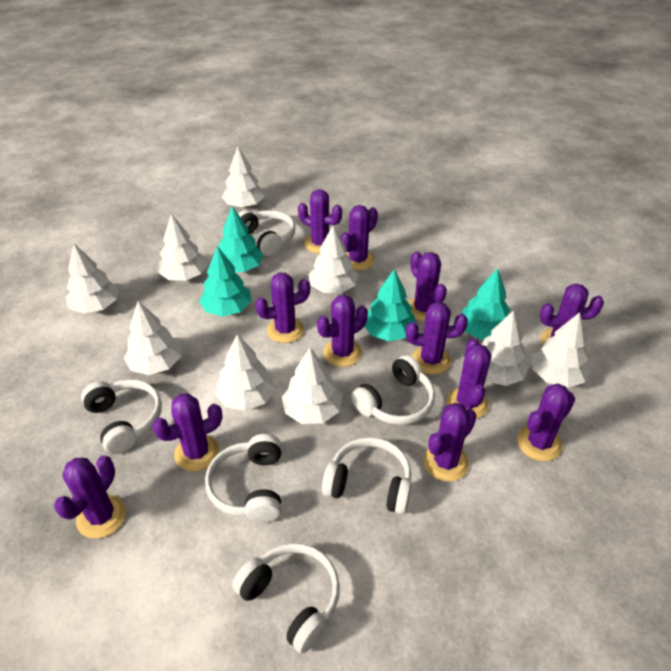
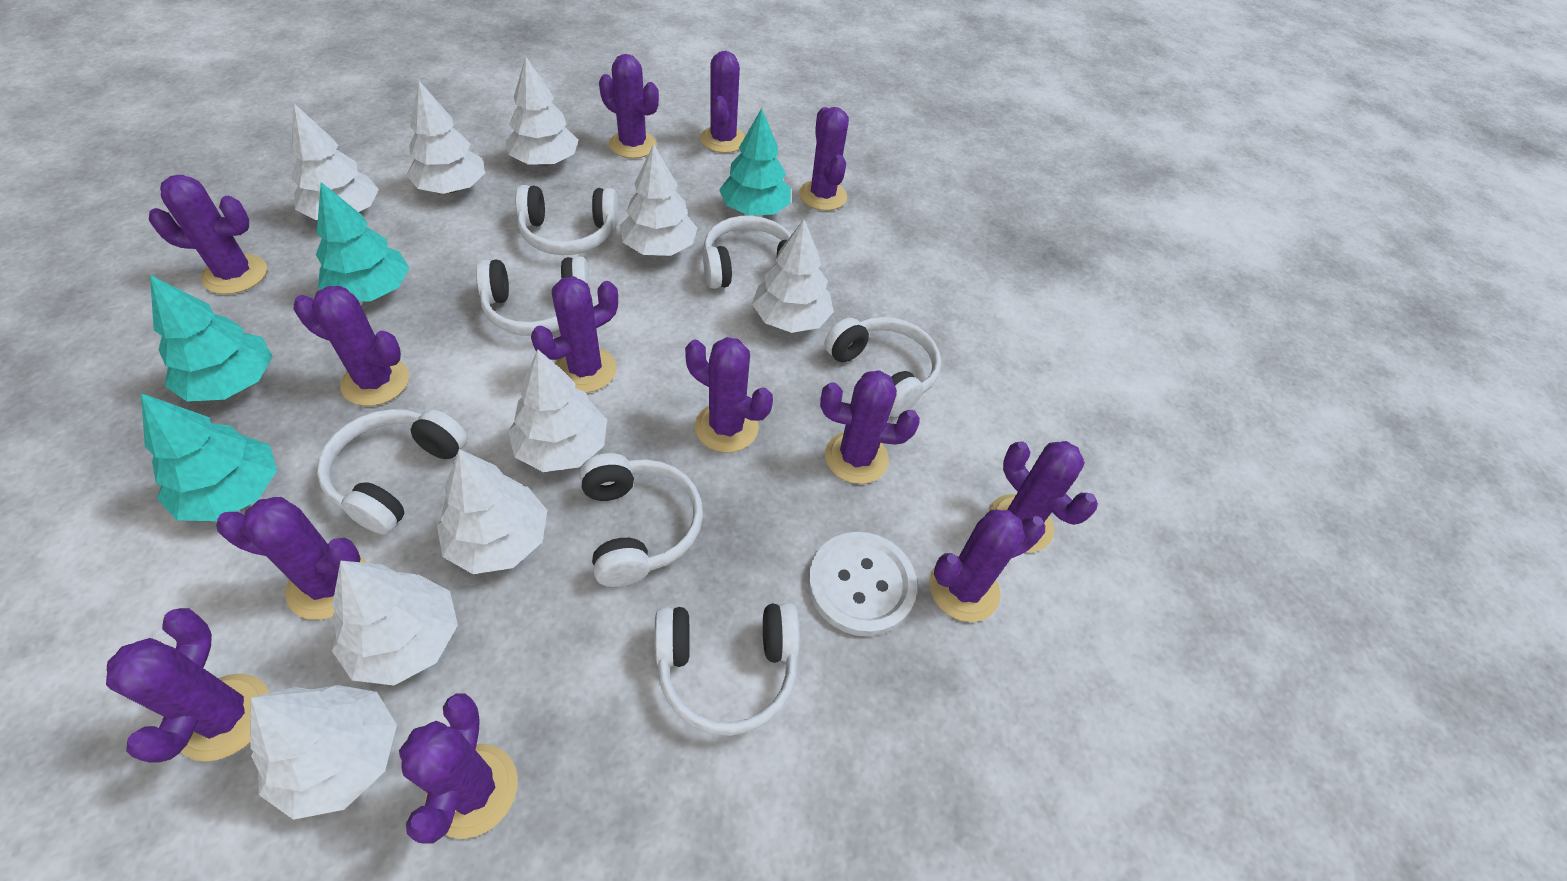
purple cactus: [54,455,126,539] [152,393,223,472] [255,273,310,343] [298,189,342,253] [317,295,368,367] [340,205,378,270] [406,302,468,375] [408,251,447,321] [423,403,477,482] [447,338,492,419] [517,383,575,461] [540,284,604,345] = 12 -> [106,608,270,763] [149,175,267,294] [216,497,367,620] [294,286,409,406] [399,693,518,844] [531,276,618,393] [599,54,659,158] [685,337,773,453] [700,51,745,153] [799,107,849,211] [820,370,920,484] [929,510,1045,622] [988,441,1098,553] = 13
white button: none = 0 -> [808,532,917,636] = 1
white headphones: [81,379,162,454] [205,434,281,523] [232,543,340,654] [238,210,295,256] [322,437,412,515] [351,355,435,425] = 6 -> [317,409,468,535] [476,256,590,336] [515,185,618,255] [580,453,703,587] [654,603,800,736] [703,216,791,289] [824,317,941,417] = 7

